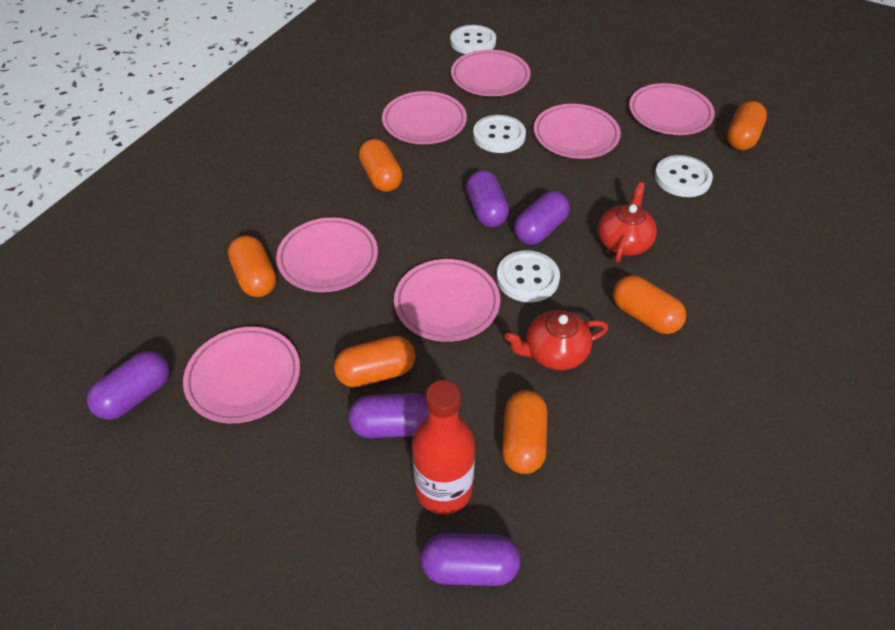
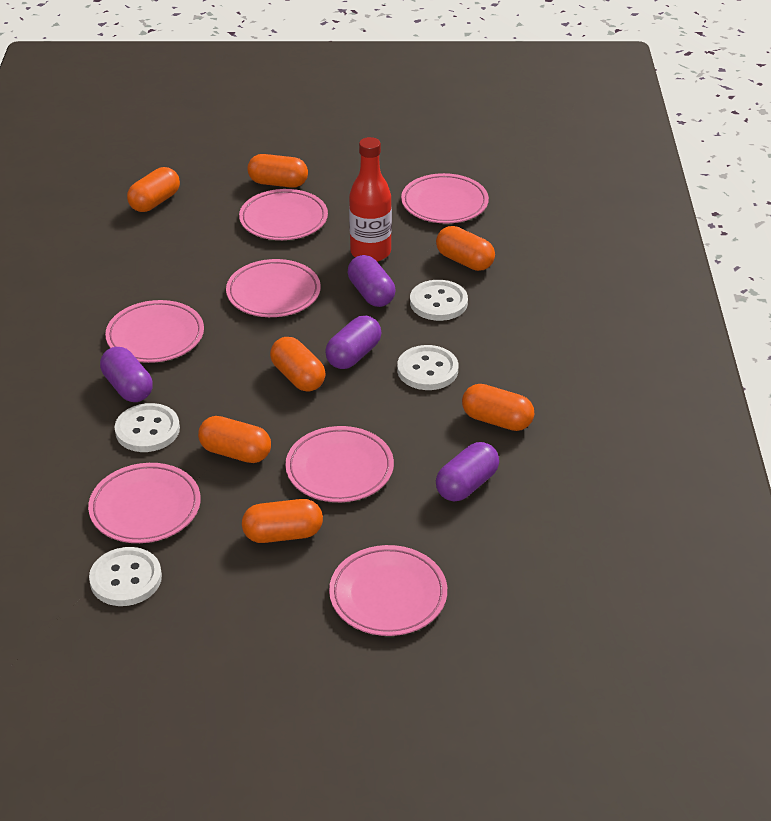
orange capsule: [228,236,276,297] [334,336,416,387] [359,139,403,192] [502,390,547,474] [613,275,686,334] [727,101,767,150] = 6 -> [127,167,180,212] [198,416,271,463] [242,499,323,543] [247,154,308,188] [270,337,325,391] [436,226,495,271] [462,384,534,431] = 7
purple capsule: [87,351,170,420] [348,393,429,438] [421,533,521,586] [466,170,509,227] [514,191,570,245] = 5 -> [100,347,153,402] [325,316,382,369] [348,255,395,307] [436,442,499,501] = 4
red teapot: [505,310,608,370] [598,182,657,263] = 2 -> none = 0

